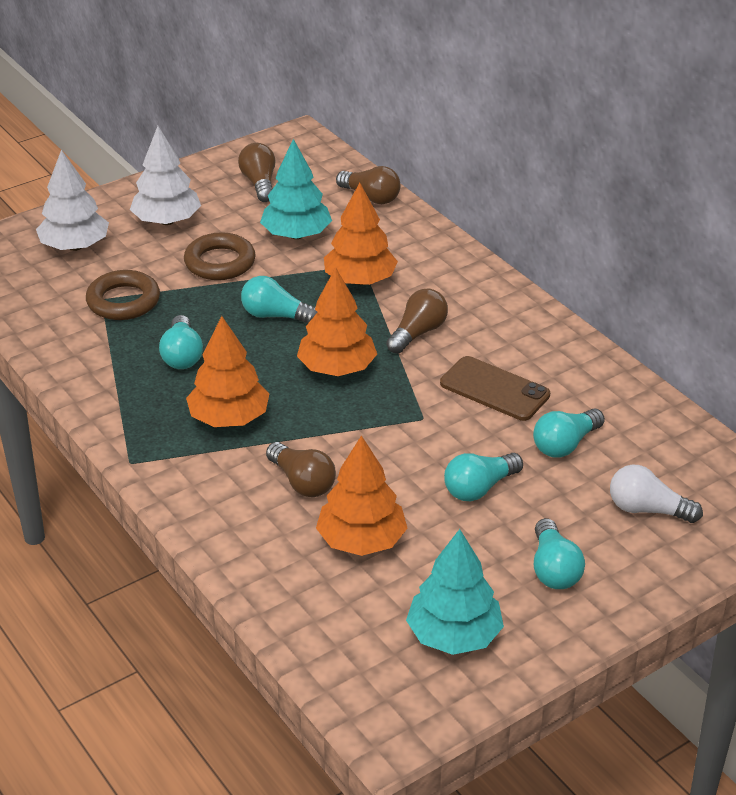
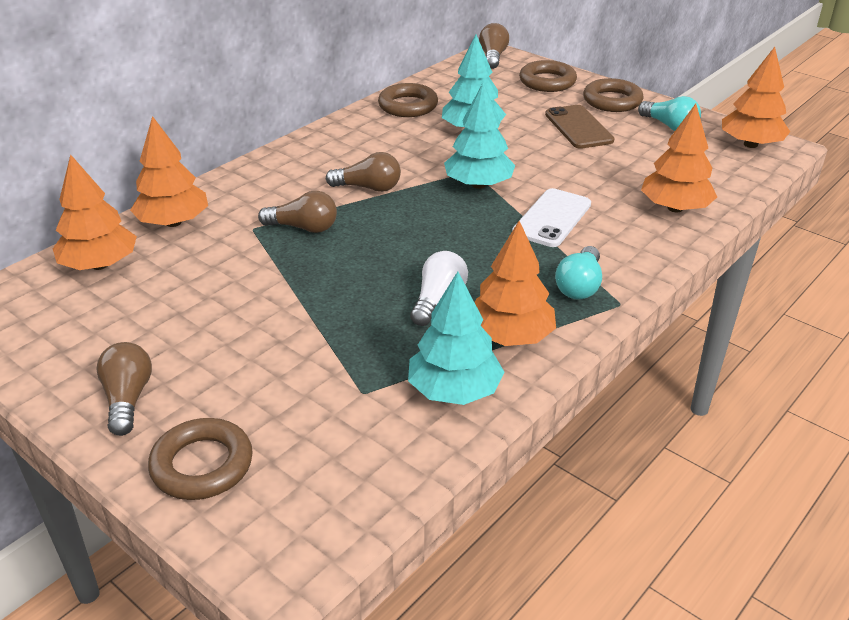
brown ring: [86,270,160,320] [184,232,256,280] = 2 -> [148,418,253,500] [378,83,438,117] [519,60,577,92] [583,78,644,112] = 4
orange tree: [186,316,270,427] [297,267,377,376] [316,435,407,556] [324,183,398,285] = 4 -> [53,154,137,270] [130,116,208,227] [474,221,556,346] [641,104,717,213] [722,47,790,148] = 5
turquoise light bulb: [159,315,203,369] [241,276,317,323] [444,453,523,501] [533,409,605,458] [534,518,585,589] = 5 -> [555,246,602,300] [638,96,701,131] = 2
turquoise tree: [260,139,332,239] [406,529,504,655] = 2 -> [408,272,504,405] [442,35,506,127] [444,83,515,189] = 3
white phone: none = 0 -> [512,188,591,247] = 1
white tree: [36,150,109,251] [130,126,201,225] = 2 -> none = 0

